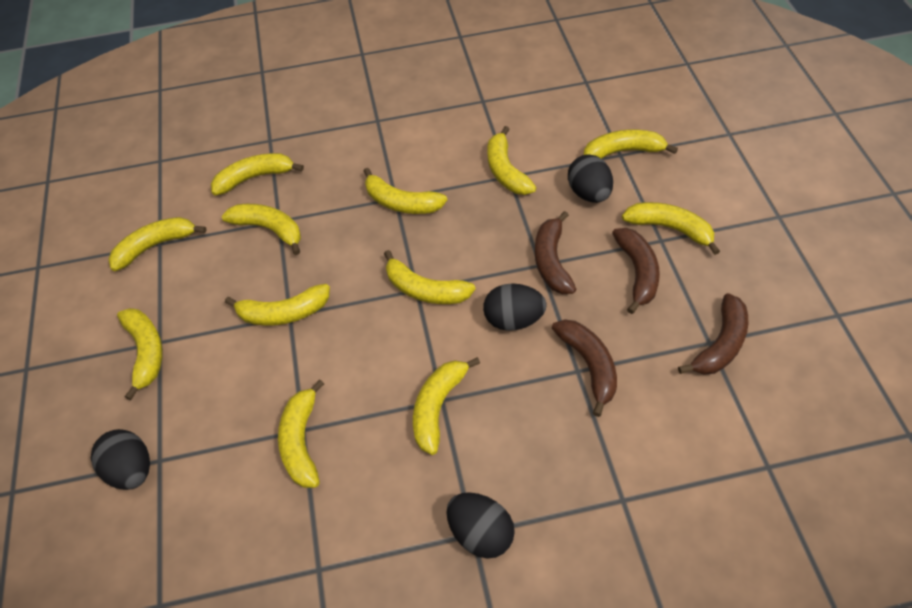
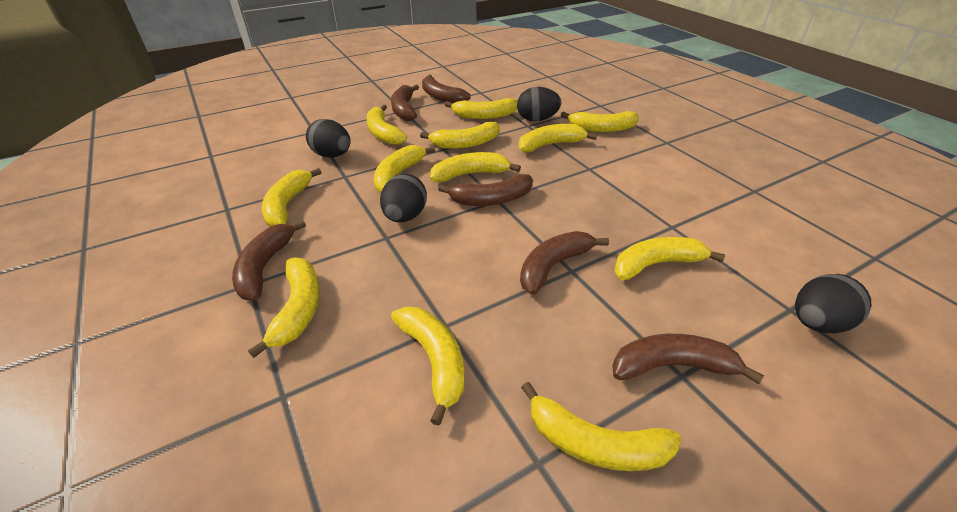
brown banana: [535,211,576,294] [552,319,617,417] [612,228,660,314] [678,293,748,375] = 4 -> [232,220,306,300] [391,84,419,121] [422,75,471,103] [438,174,533,206] [520,231,609,295] [612,334,764,384] = 6

